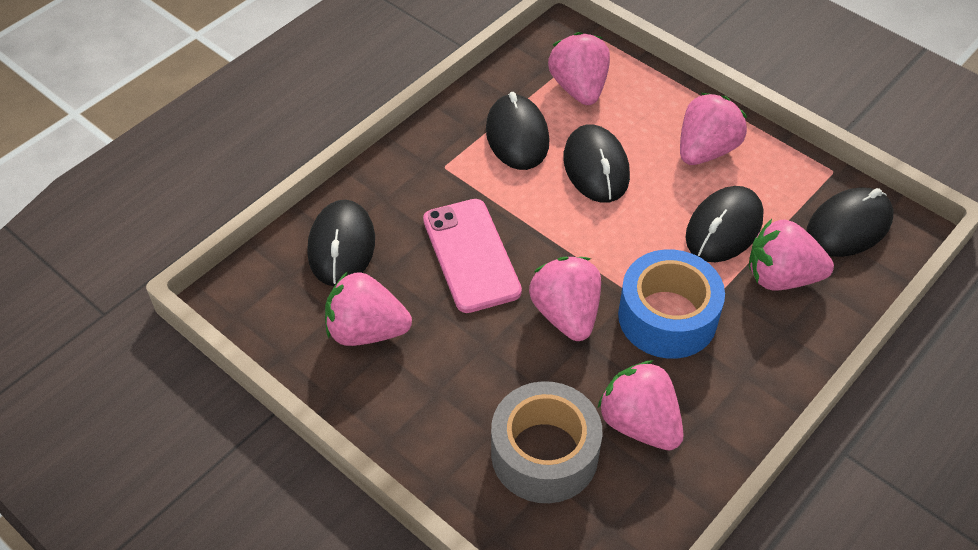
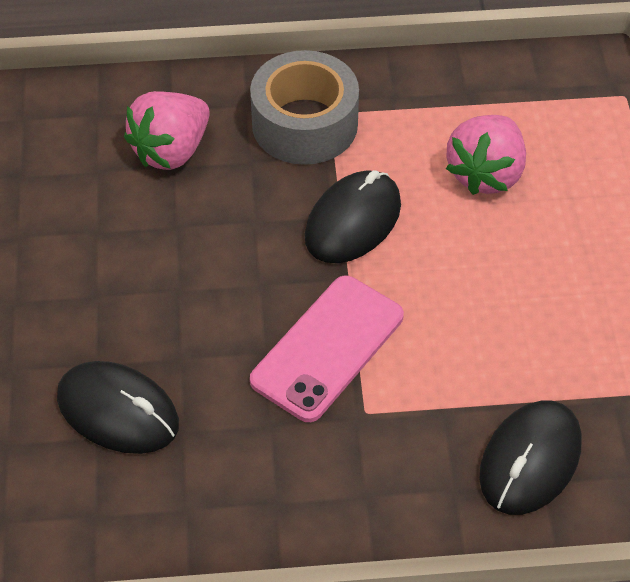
black mouse: [307,200,375,286] [486,92,550,170] [563,124,630,203] [685,186,764,262] [807,187,894,257] = 5 -> [57,361,179,454] [305,170,401,263] [479,401,581,515] = 3
blue tape: [618,249,725,359] = 1 -> none = 0
pink strawberry: [325,271,412,346] [529,257,601,341] [548,32,610,105] [598,360,684,450] [680,93,747,165] [749,219,834,291] = 6 -> [124,91,210,170] [446,115,526,195] = 2

